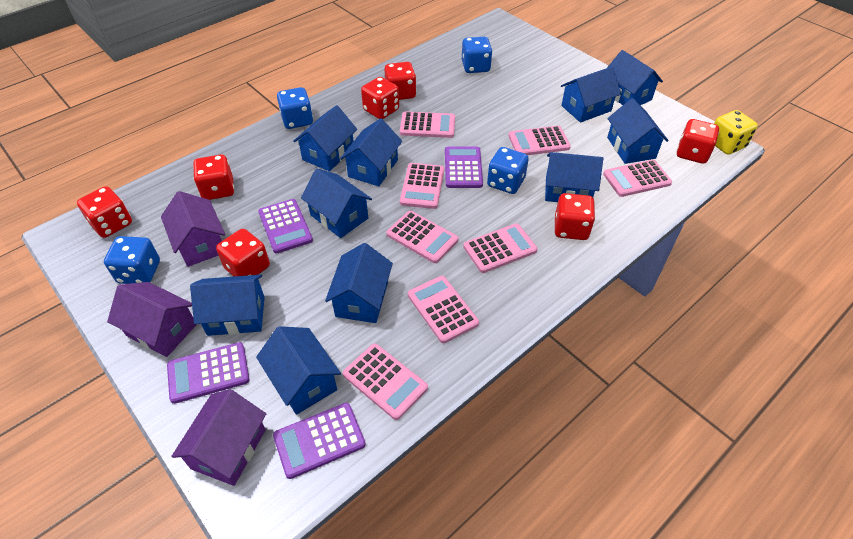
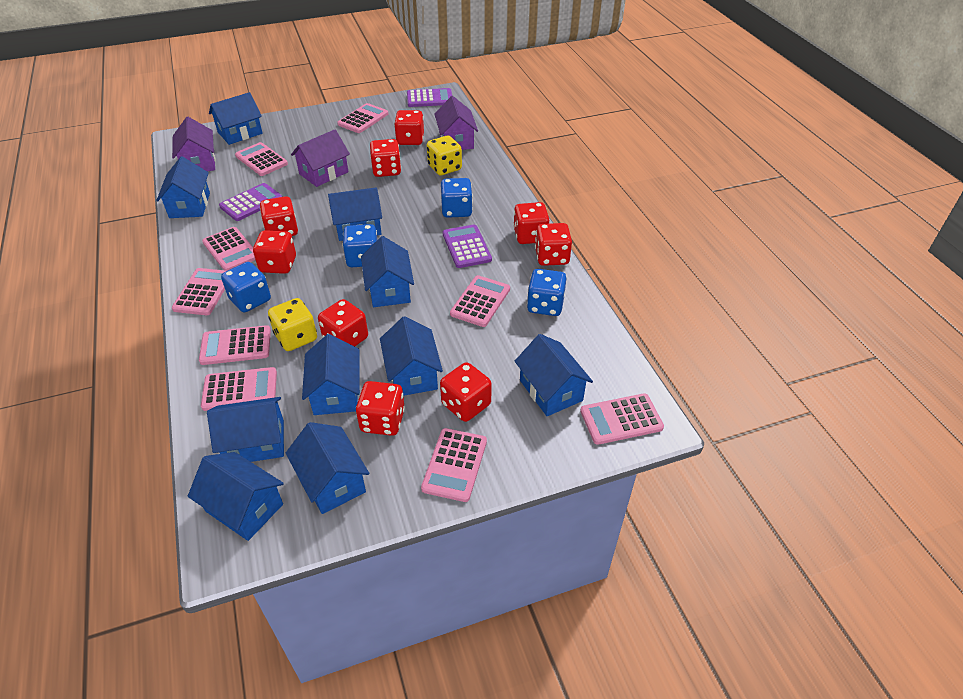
pink calculator: [343,344,428,420] [386,211,459,263] [400,111,455,138] [400,163,444,209] [408,276,479,343] [463,224,538,273] [508,126,571,155] [603,160,672,197] = 8 -> [172,268,226,315] [199,325,271,365] [201,367,277,411] [202,227,255,271] [235,142,288,176] [337,103,388,133] [421,428,487,502] [450,275,510,327] [580,393,664,445] = 9
purple calculator: [167,342,249,404] [258,199,313,254] [273,403,366,479] [445,147,483,188] = 4 -> [219,183,282,221] [407,88,452,107] [443,224,492,268] = 3
red dice: [77,186,132,238] [193,155,234,200] [216,229,270,276] [361,77,399,119] [384,62,416,100] [555,193,595,240] [677,119,719,164] = 7 -> [253,230,296,274] [260,196,298,236] [318,299,368,347] [356,381,405,436] [370,139,401,177] [394,110,424,145] [440,362,492,422] [513,202,549,244] [535,223,572,266] = 9
yellow dice: [714,110,758,155] = 1 -> [268,298,317,351] [427,136,462,175] = 2

